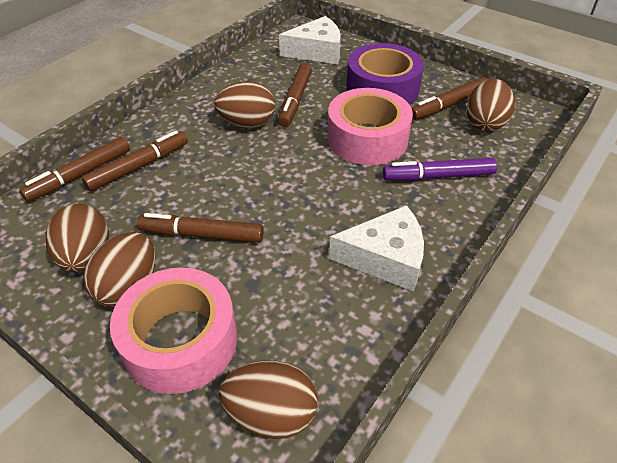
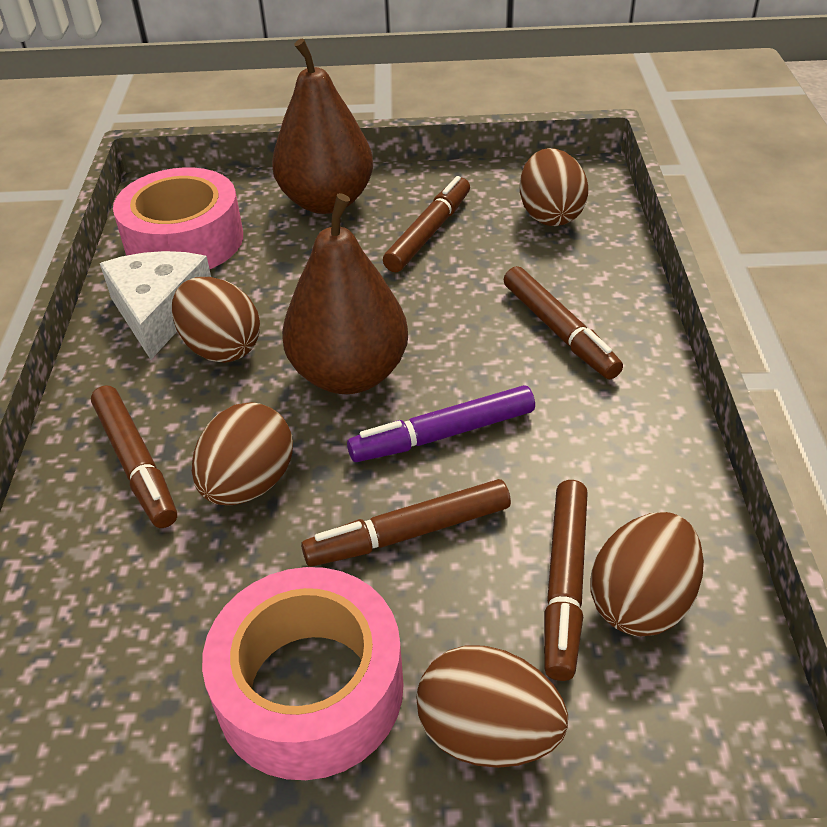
brown pear: none = 0 -> [272,38,373,214] [282,193,408,394] = 2
purple tape: [346,43,424,105] = 1 -> none = 0
white cheese: [279,16,341,64] [329,205,424,291] = 2 -> [100,251,211,360] = 1

